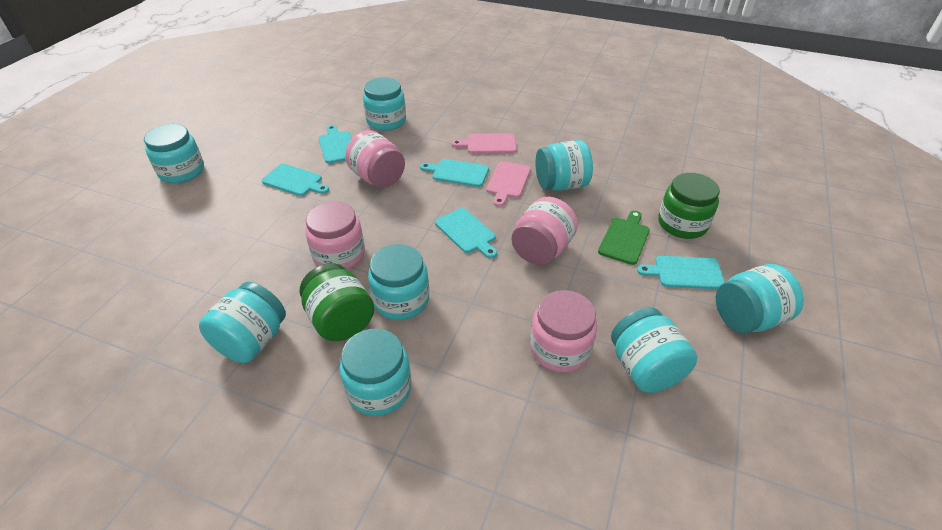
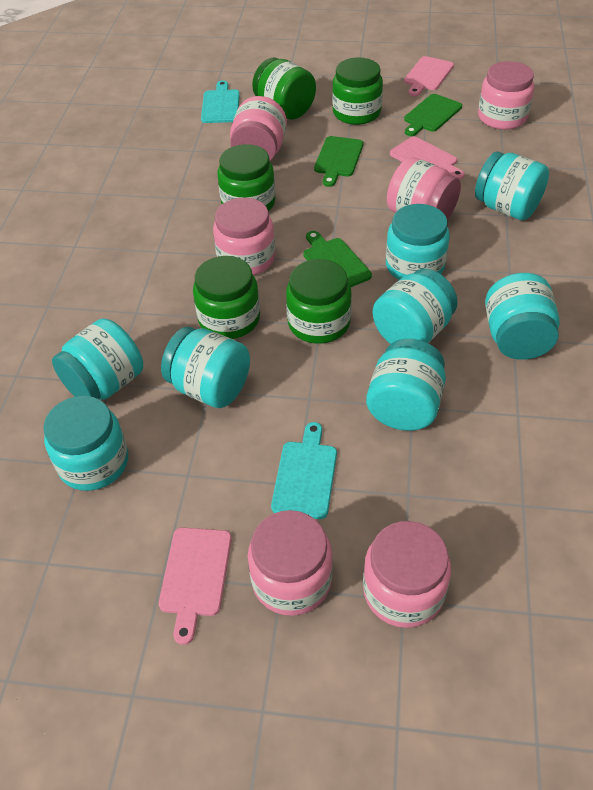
green cutting board: [598,211,650,265] = 1 -> [303,231,372,287] [314,136,363,187] [404,94,462,136] = 3
green jar: [300,263,374,341] [658,173,720,239] = 2 -> [193,256,260,339] [217,144,275,211] [252,57,316,120] [286,259,352,344] [332,57,383,125] = 5
pink cutting board: [452,133,517,154] [486,161,531,207] = 2 -> [159,527,232,645] [390,137,464,180] [404,56,454,96] = 3
pink jar: [305,201,365,269] [345,130,405,188] [511,197,578,265] [530,290,597,373] = 4 -> [213,198,275,275] [230,96,287,161] [248,510,333,616] [363,521,451,628] [387,157,461,220] [478,61,534,130] = 6
turquoise cutting board: [262,164,329,196] [318,125,352,164] [420,159,489,187] [435,208,497,259] [637,256,725,289] = 5 -> [201,80,240,123] [271,422,337,519] = 2

